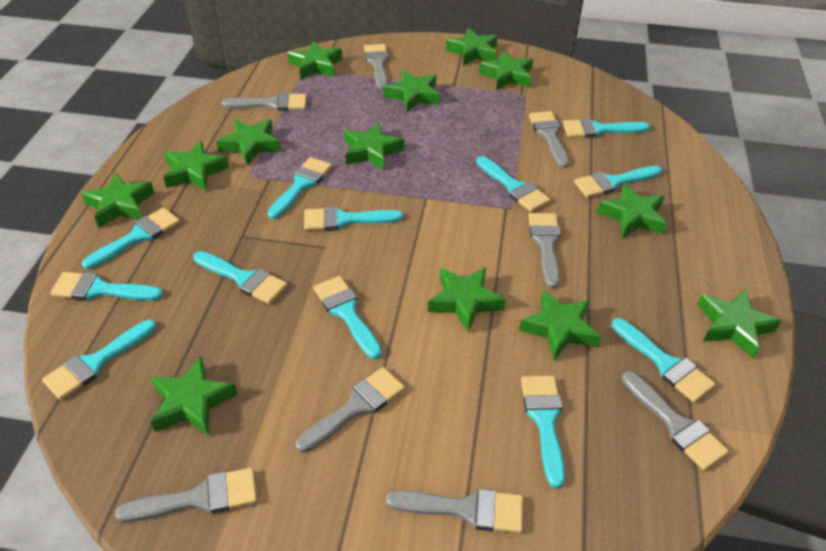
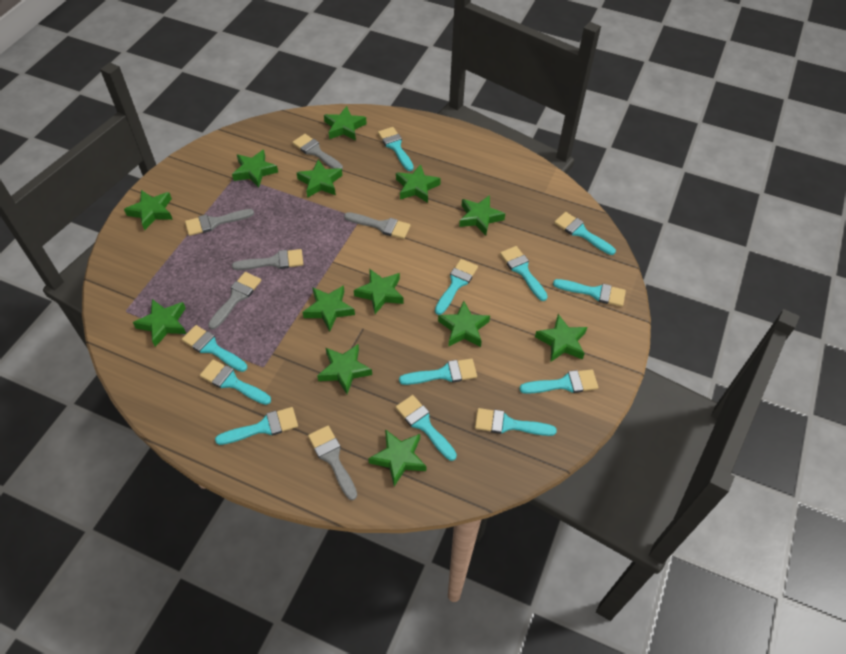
grey brush: [115,468,257,522] [222,93,307,111] [296,367,405,453] [364,44,388,90] [386,489,523,533] [528,213,561,288] [529,111,569,168] [622,371,729,470] = 8 -> [185,209,254,236] [208,272,261,330] [232,249,303,270] [292,134,343,170] [308,426,357,500] [344,212,411,239] = 6

